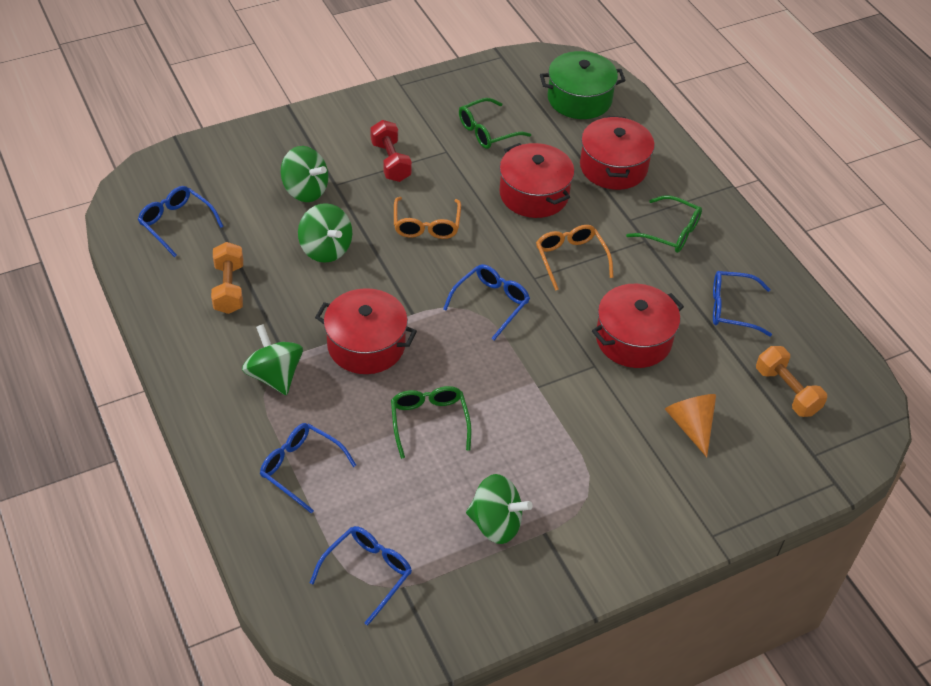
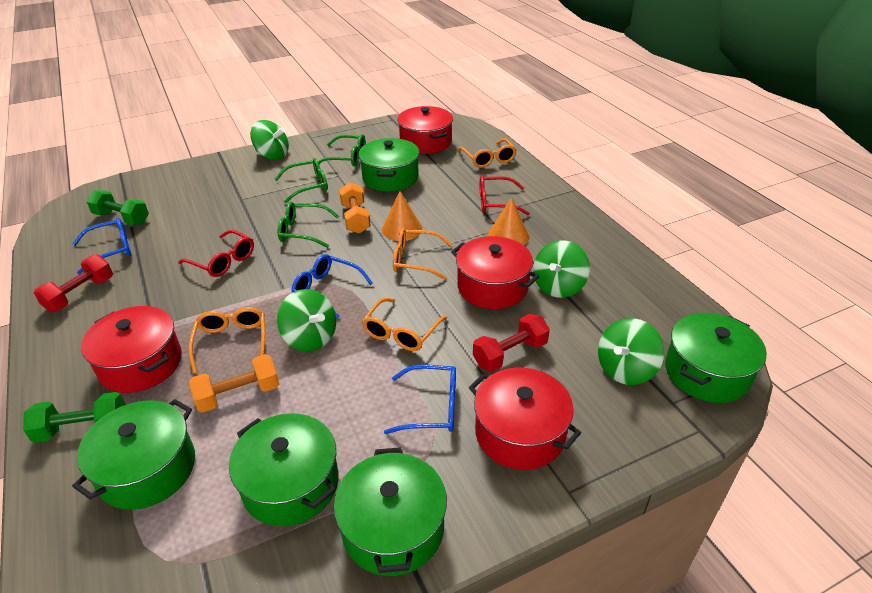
blue glasses: [138,186,224,257] [260,423,356,513] [310,526,412,626] [443,264,530,340] [713,271,772,336] = 5 -> [73,217,131,274] [292,254,373,318] [384,364,456,434] = 3
green dumbbell: none = 0 -> [23,392,126,443] [87,190,149,225] = 2
green pot: [540,51,626,119] = 1 -> [72,399,195,510] [229,413,339,527] [334,447,447,576] [359,138,419,192] [665,313,767,403] = 5
orange cone: [665,394,716,457] = 1 -> [382,191,422,241] [488,197,529,245] = 2
orange glasses: [394,197,461,239] [536,225,613,291] = 2 -> [188,307,265,374] [362,298,447,351] [393,228,453,280] [458,139,517,168] = 4
red dumbbell: [370,120,412,182] = 1 -> [34,254,113,312] [473,314,550,372] = 2
red glasses: none = 0 -> [178,230,254,277] [480,175,530,215] = 2

